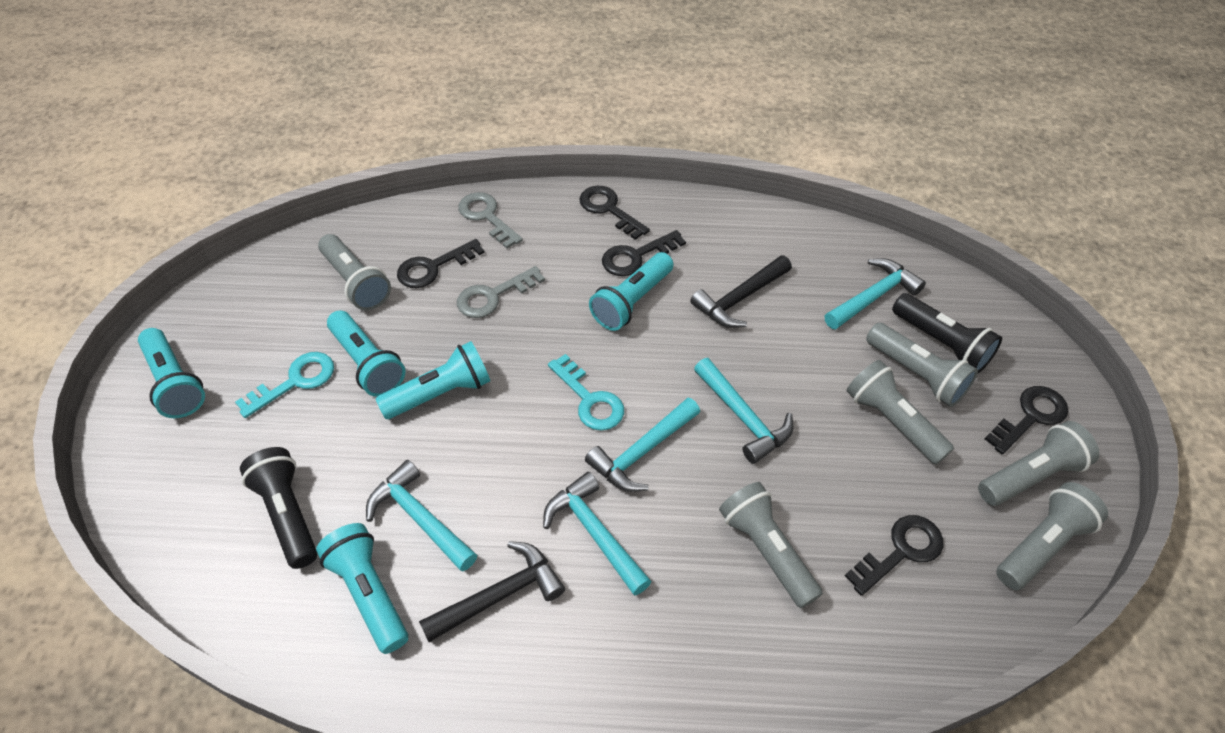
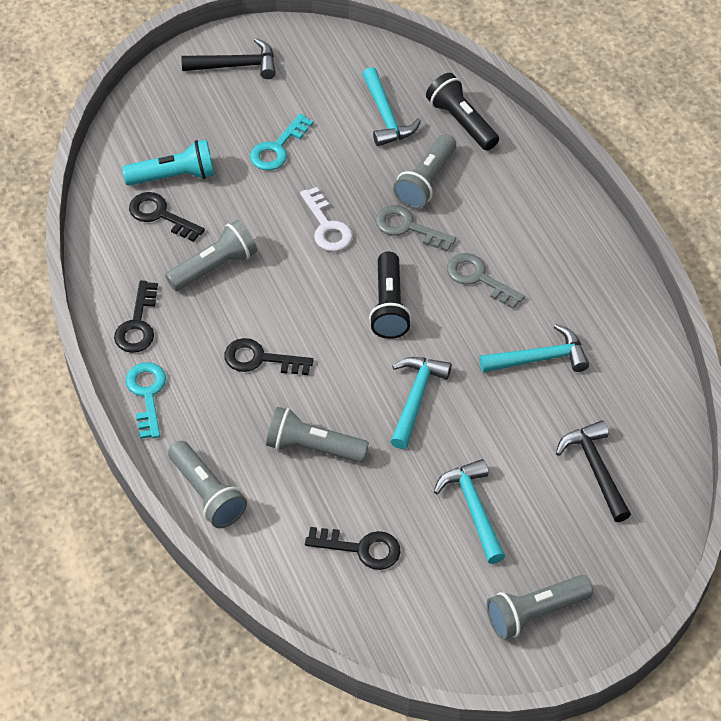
black key: [397,239,485,288] [579,186,650,240] [602,230,686,276] [845,515,943,596] [985,386,1068,454] = 5 -> [114,281,158,353] [129,192,205,242] [224,338,313,375] [305,527,400,570] = 4
grey flashlight: [318,234,391,310] [719,482,823,608] [847,360,954,464] [866,323,978,407] [978,421,1099,506] [996,482,1108,590] = 6 -> [165,220,257,291] [168,441,247,528] [266,407,369,463] [393,134,456,209] [486,575,593,640] = 5
turquoise flashlight: [138,328,205,418] [316,523,408,654] [327,311,406,397] [376,341,490,419] [589,252,674,331] = 5 -> [122,140,214,186] = 1
turquoise hammer: [366,460,477,572] [543,472,651,595] [585,398,700,492] [694,358,793,464] [825,258,926,330] = 5 -> [362,67,421,146] [390,357,452,449] [434,459,505,564] [479,324,589,373] = 4
white key: none = 0 -> [300,187,353,251] = 1

